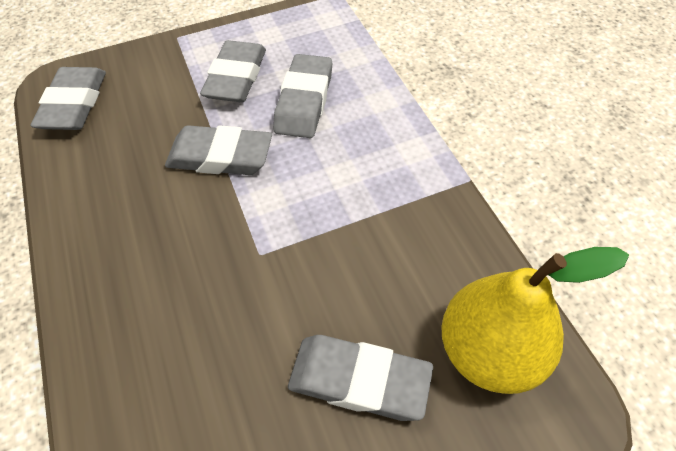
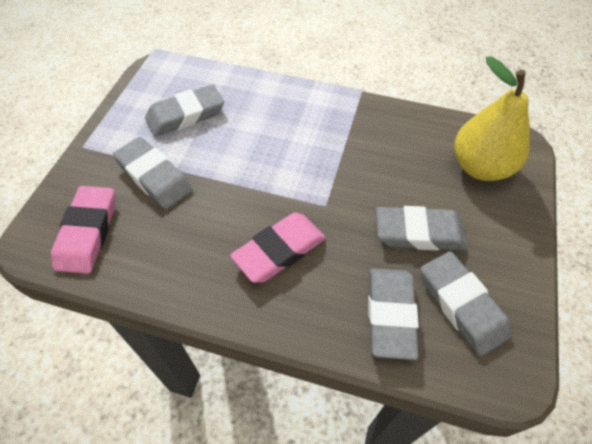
pink eraser: none = 0 -> [51,186,115,274] [230,213,326,283] = 2

